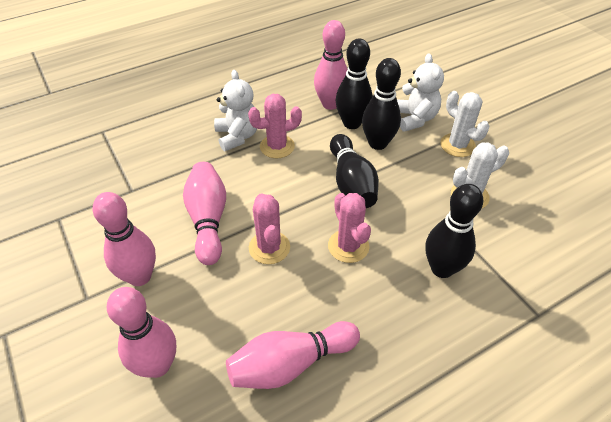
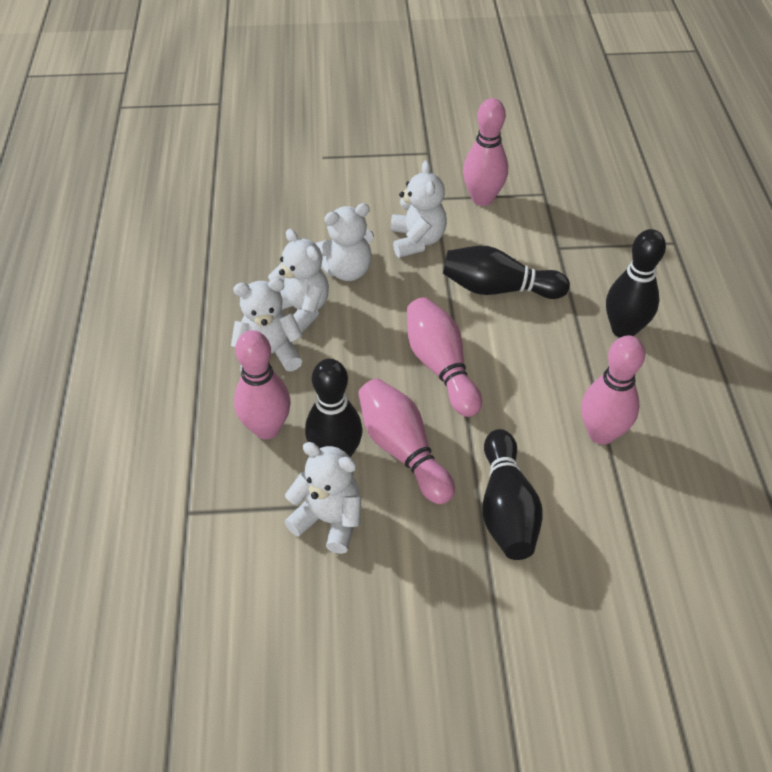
pink cactus: [248,94,302,159] [249,193,290,264] [328,193,371,263] = 3 -> none = 0
white cactus: [440,91,489,157] [451,142,509,209] = 2 -> none = 0
white teddy bear: [214,70,257,151] [397,53,444,132] = 2 -> [231,278,303,372] [268,229,329,333] [285,442,361,554] [315,203,374,281] [390,160,447,258] = 5

